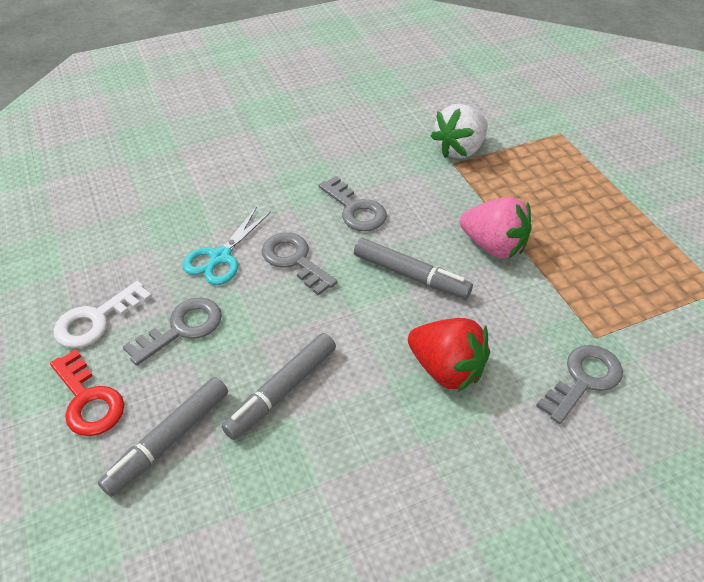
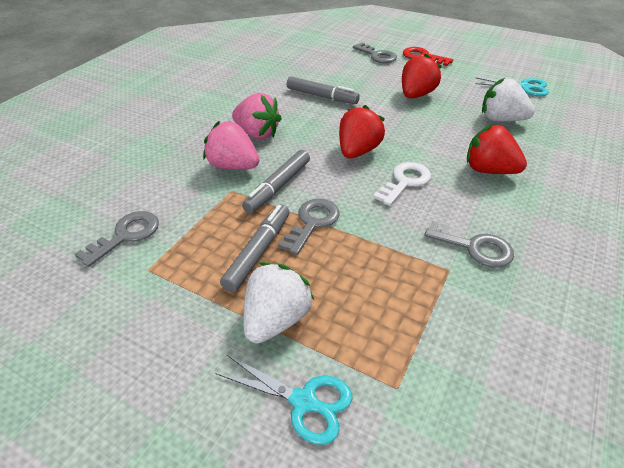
pink strawberry: [460,196,532,259] = 1 -> [203,121,260,170] [232,93,282,139] = 2
red strawberry: [408,318,490,392] = 1 -> [339,105,385,158] [402,54,442,98] [467,124,527,174] = 3
turquoise scissors: [183,207,271,285] = 1 -> [215,355,352,445] [476,78,549,96] = 2
white strawberry: [431,104,488,158] = 1 -> [243,262,314,344] [482,78,535,122] = 2

